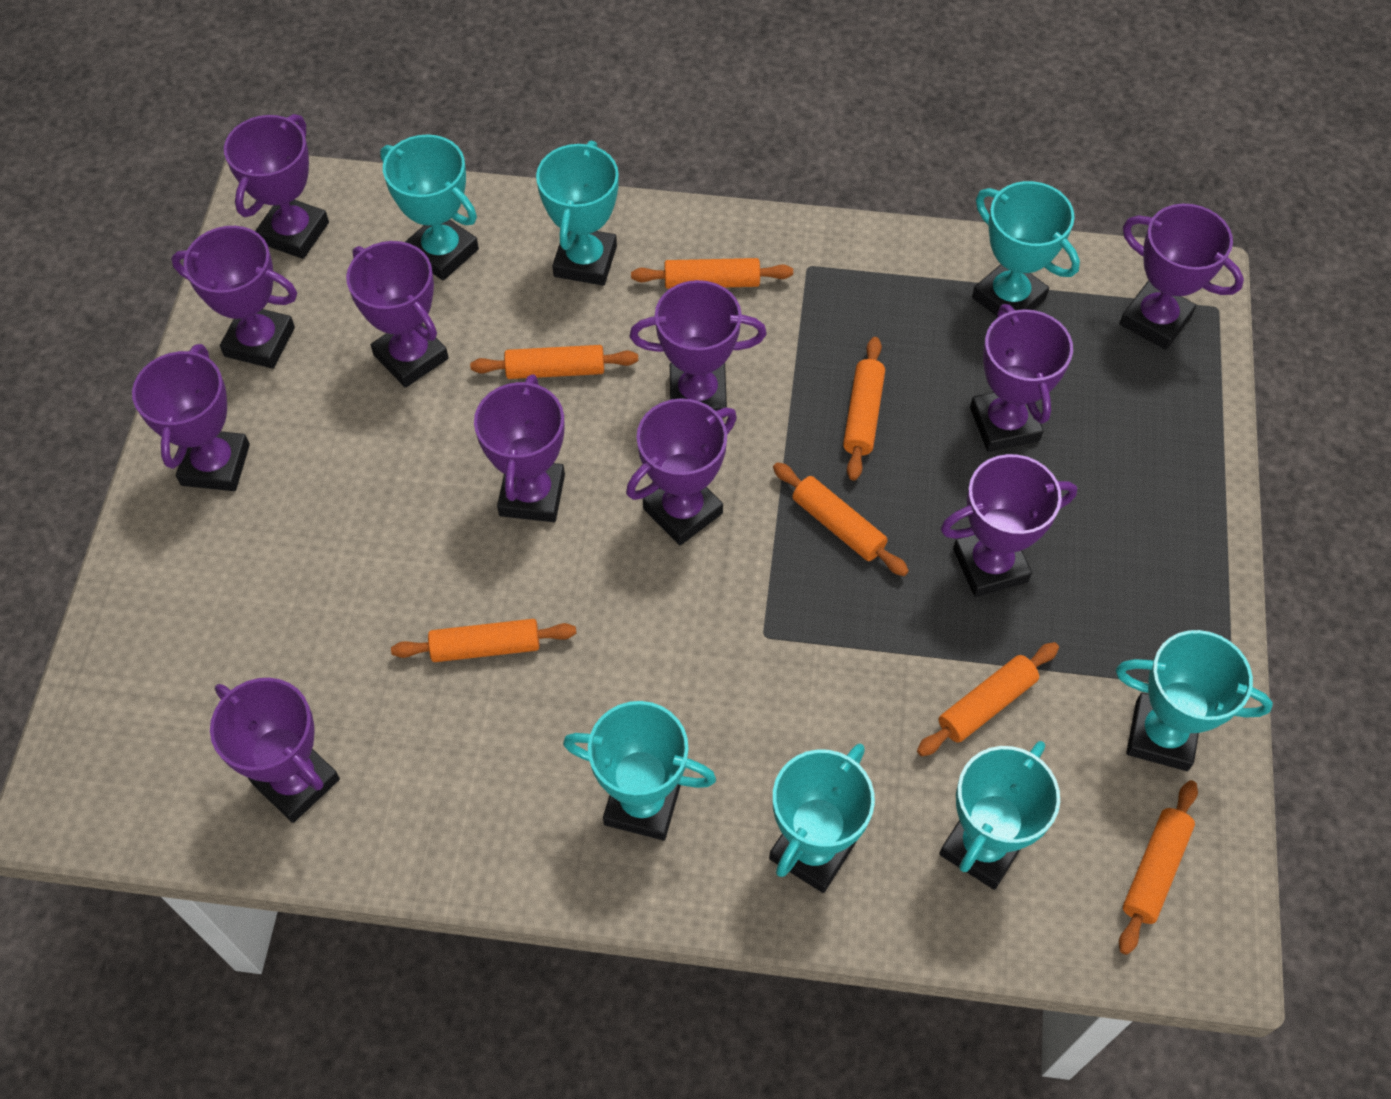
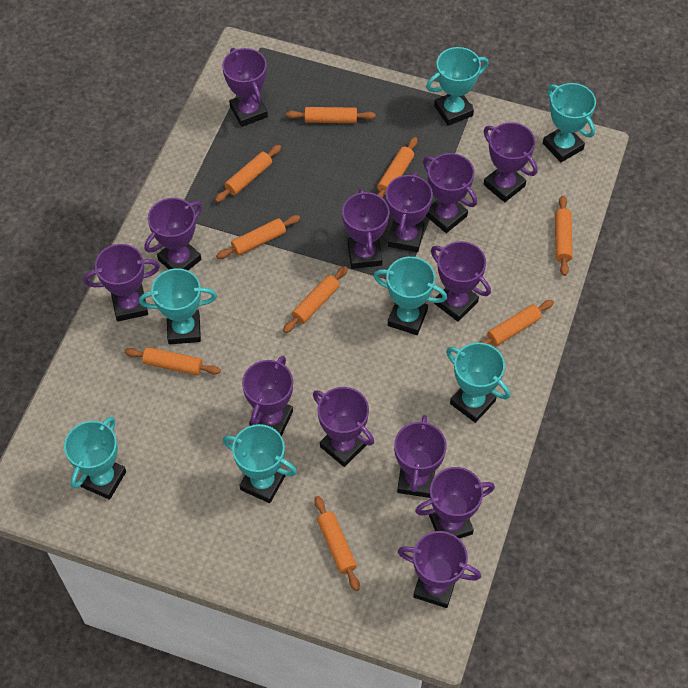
orange rolling pin: [391,619,576,662] [470,345,638,379] [631,258,793,289] [773,462,909,576] [843,337,885,481] [917,642,1059,756] [1119,780,1198,955] = 7 -> [124,347,221,375] [215,145,281,203] [216,215,300,259] [283,266,348,333] [286,107,376,123] [314,496,360,591] [377,137,418,198] [480,300,554,346] [555,196,573,276] = 9
purple trophy: [132,344,250,491] [171,226,297,369] [210,678,340,823] [224,114,329,259] [346,241,449,388] [474,374,565,522] [626,398,737,545] [630,280,767,418] [941,454,1077,597] [970,304,1073,452] [1119,204,1244,350] = 11 -> [83,244,160,321] [145,198,202,270] [222,48,268,127] [242,356,293,436] [313,387,374,467] [342,188,390,269] [386,172,433,252] [394,415,447,498] [398,531,481,608] [415,467,495,539] [423,153,477,233] [431,241,491,322] [484,122,538,202] = 13

